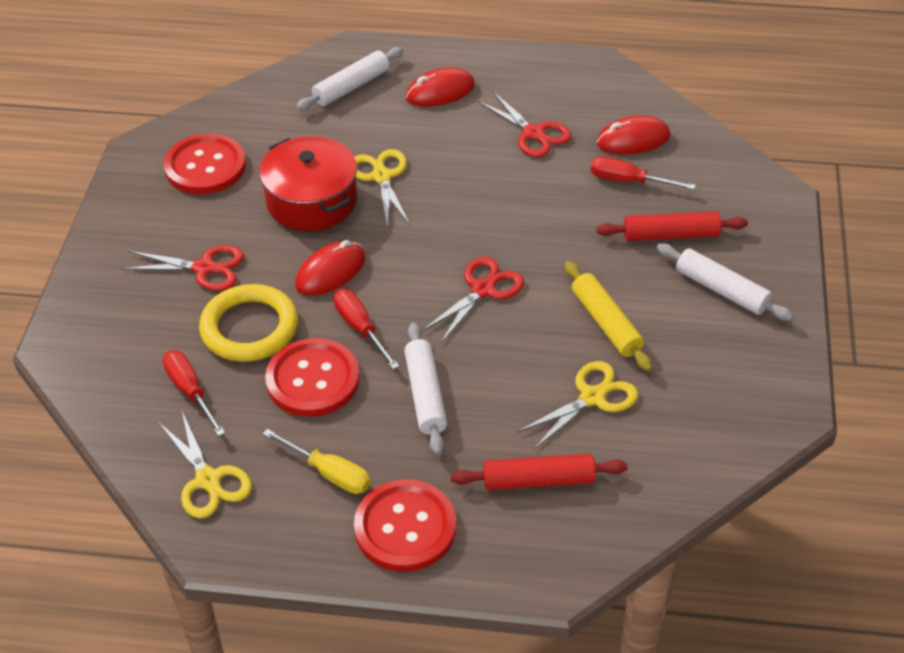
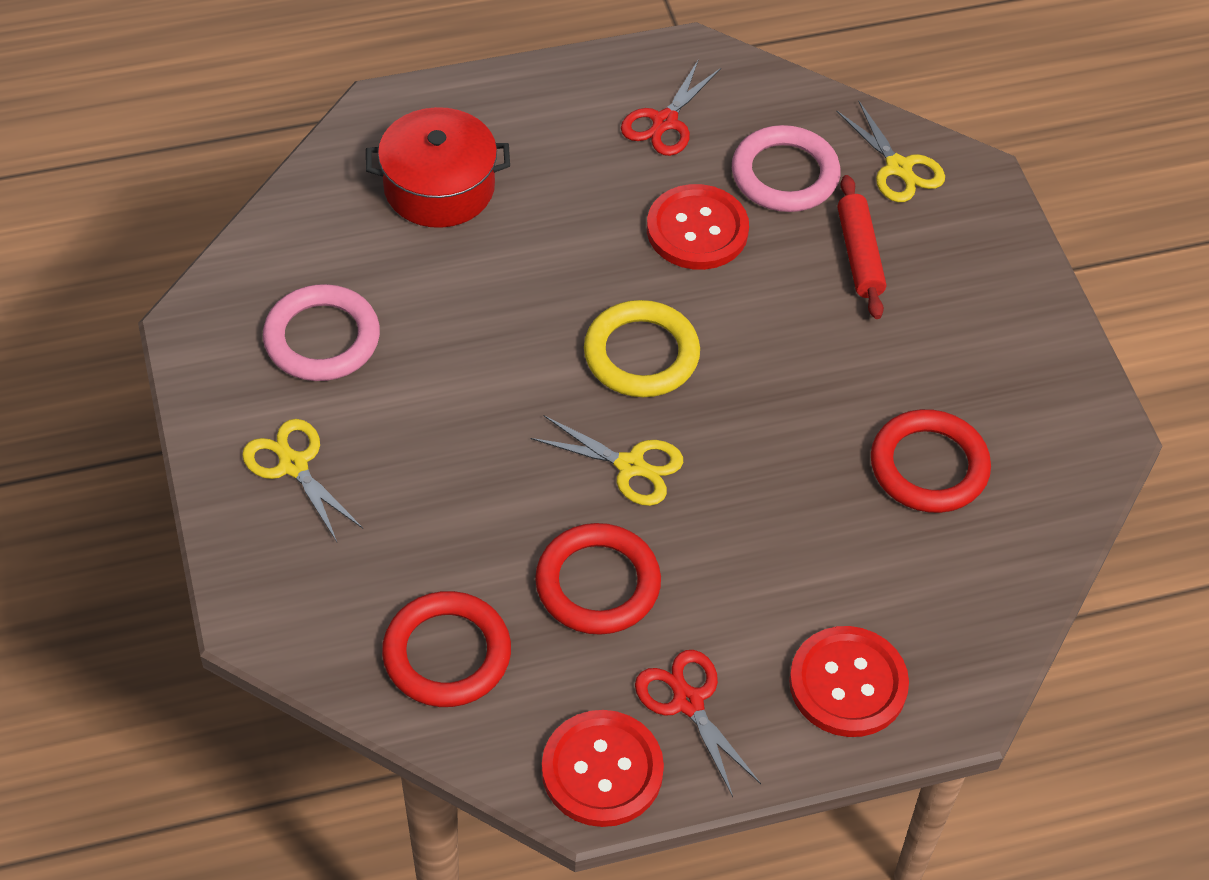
pink ring: none = 0 -> [263,284,380,381] [732,125,840,212] = 2
red mouse: [295,240,366,296] [405,67,475,107] [596,116,670,154] = 3 -> none = 0
red ring: none = 0 -> [382,591,511,707] [535,523,661,635] [871,409,991,513] = 3
red rolling pin: [451,454,627,490] [596,211,748,241] = 2 -> [838,175,886,319] = 1
red scissors: [122,245,244,291] [422,257,524,343] [477,92,572,157] = 3 -> [621,59,721,156] [635,650,761,797] = 2
red screwdriver: [163,350,225,436] [333,289,400,370] [591,157,696,190] = 3 -> none = 0
white rolling pin: [296,47,403,110] [404,323,447,455] [657,243,794,321] = 3 -> none = 0
yellow rolling pin: [565,261,652,371] = 1 -> none = 0
yellow screwdriver: [263,429,371,494] = 1 -> none = 0

